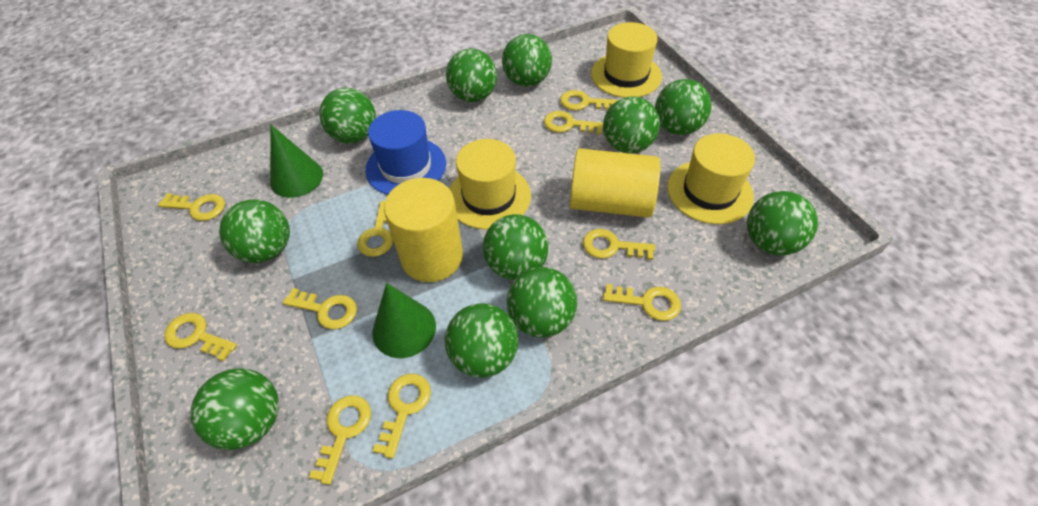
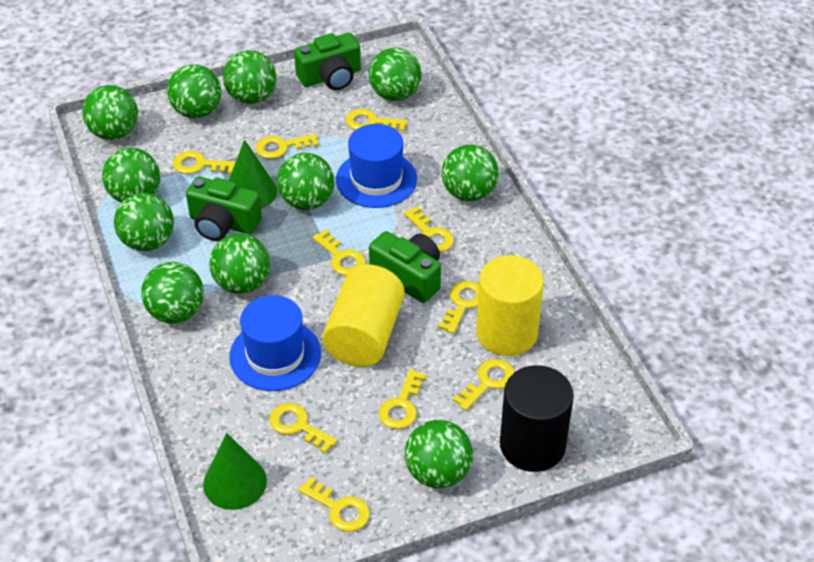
black cylinder: none = 0 -> [500,365,574,472] = 1
blue hat: [365,110,446,195] = 1 -> [229,295,321,391] [336,124,417,208] = 2
green camera: none = 0 -> [186,177,262,241] [294,33,361,90] [369,231,441,303] = 3
yellow hat: [449,139,531,230] [591,22,662,98] [667,133,755,224] = 3 -> none = 0

